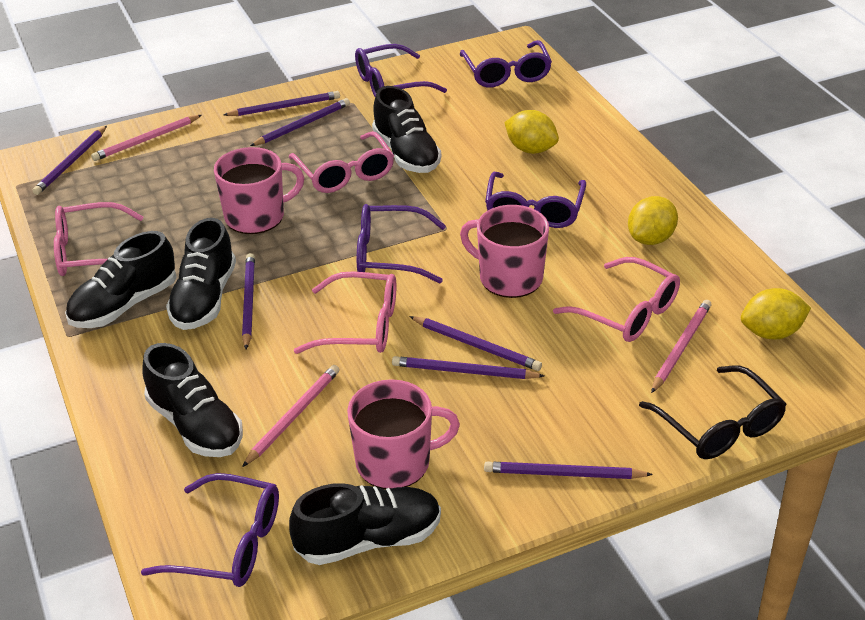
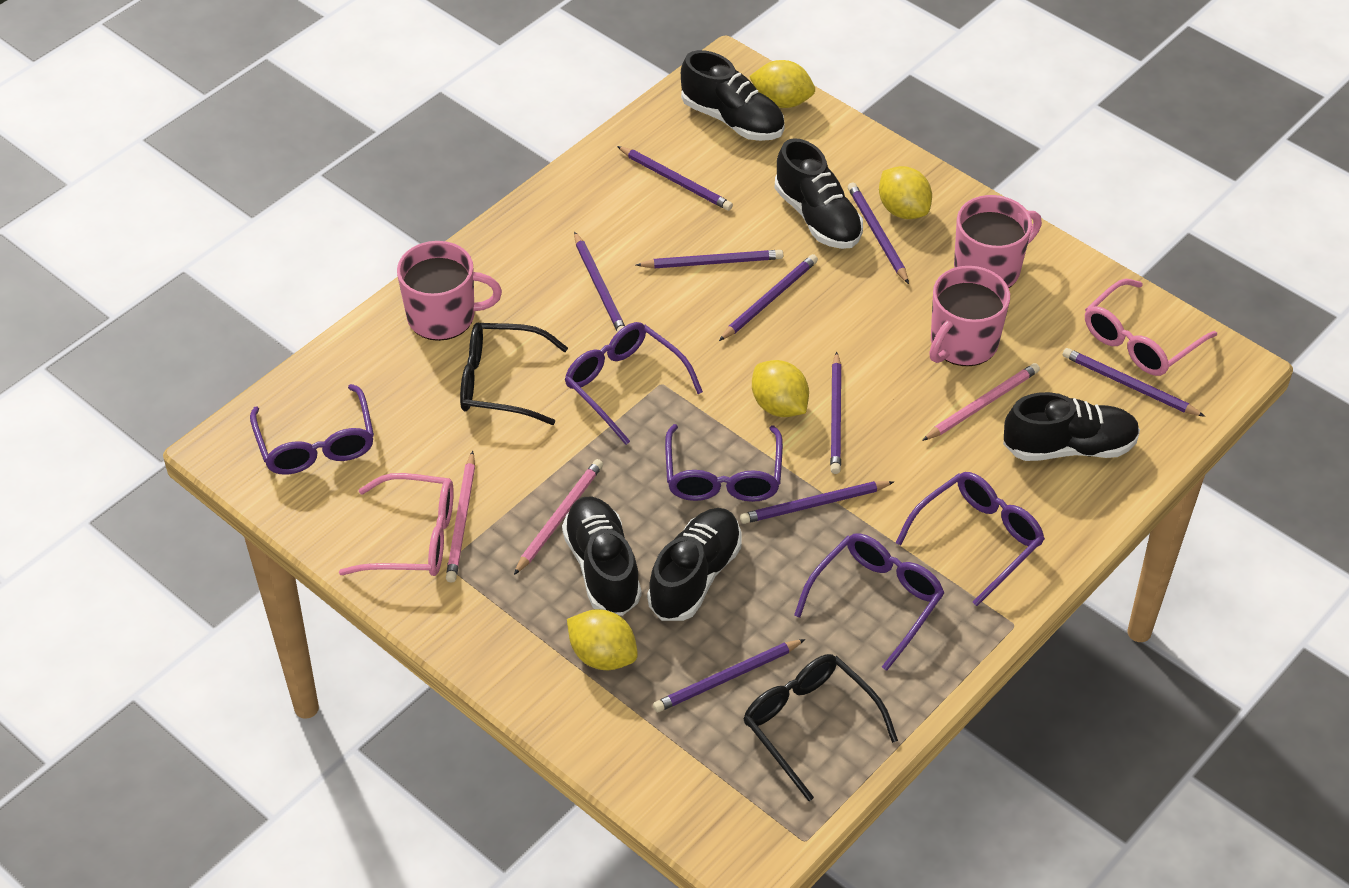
black glasses: [639,365,786,459] = 1 -> [460,323,568,425] [743,654,898,801] = 2
pink glasses: [54,202,143,276] [289,131,394,193] [294,271,396,354] [553,257,680,342] = 4 -> [339,473,454,576] [1085,279,1217,376] = 2
purple pencil: [32,126,107,195] [224,91,340,116] [242,253,255,349] [250,98,350,146] [392,356,544,379] [409,316,542,371] [484,462,653,479] = 7 -> [574,231,625,332] [617,146,733,211] [636,250,783,269] [653,639,805,712] [719,254,818,341] [740,481,894,524] [830,352,841,474] [848,182,909,284] [1062,348,1205,417] = 9
yellow lemon: [504,110,559,154] [628,196,678,245] [741,288,811,339] = 3 -> [567,609,638,670] [749,60,815,108] [752,360,809,417] [879,166,932,219] = 4

